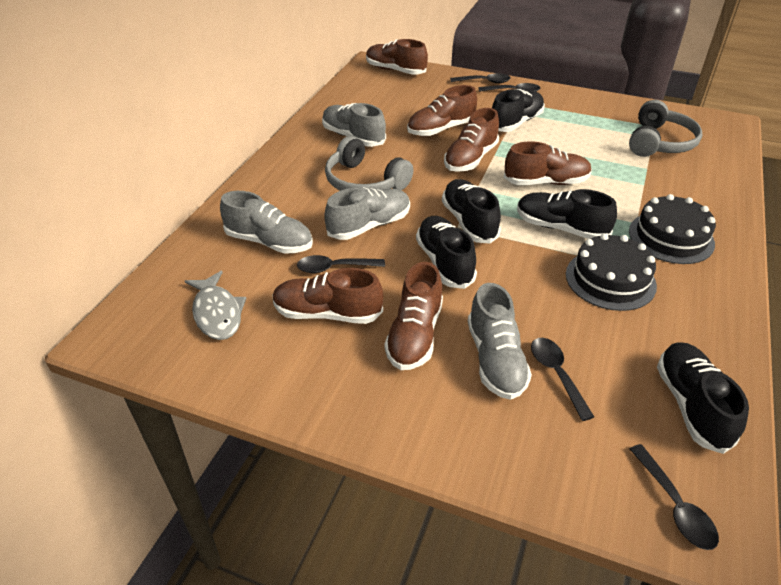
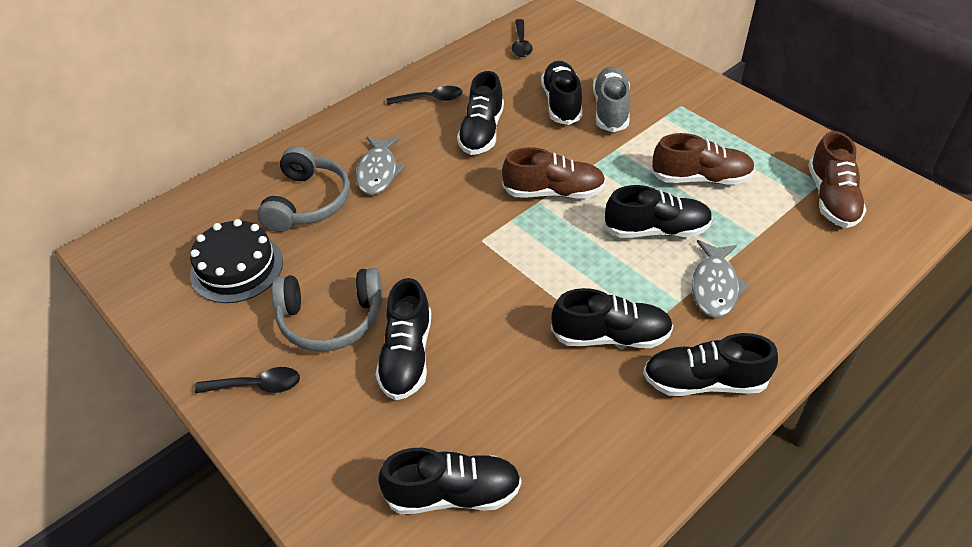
black cake: [566,233,657,311] [629,194,716,264] = 2 -> [190,219,283,303] = 1
black shoe: [416,216,477,289] [442,179,501,244] [492,89,545,132] [517,189,617,239] [657,342,749,454] = 5 -> [375,278,431,400] [378,448,522,514] [457,71,504,155] [541,61,583,125] [551,288,673,348] [604,185,713,238] [643,333,778,396] = 7
black spoon: [297,255,385,273] [450,73,511,83] [478,83,540,92] [531,338,594,421] [630,444,719,550] = 5 -> [195,367,300,394] [387,86,463,105] [511,19,533,57] = 3
brown shoe: [273,268,383,324] [366,39,428,75] [385,262,443,370] [407,85,477,136] [444,108,499,172] [503,142,592,185] = 6 -> [502,147,606,198] [651,133,755,185] [808,131,867,228] = 3
grey fish: [185,271,246,340] = 1 -> [355,137,406,195] [692,240,749,318] = 2
grey shoe: [220,191,313,254] [322,103,386,147] [324,187,410,240] [468,283,532,400] = 4 -> [593,67,631,132] = 1

